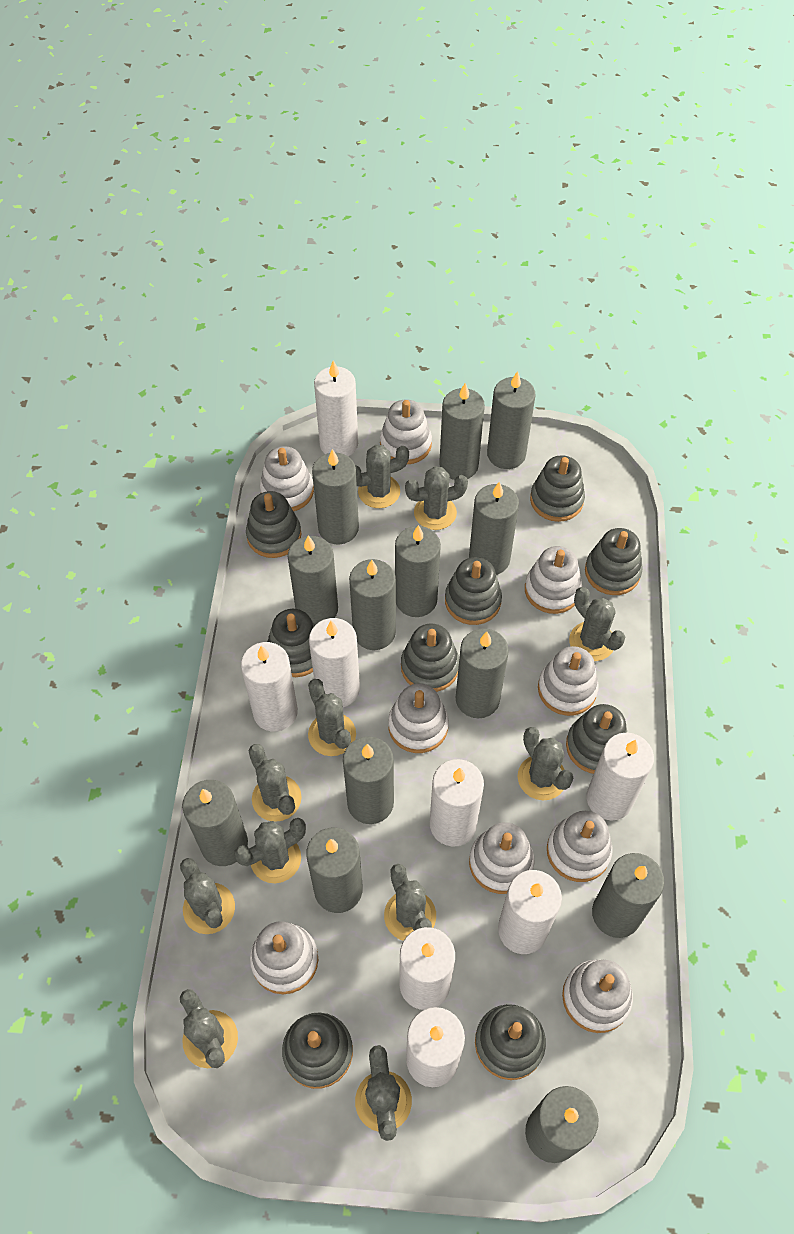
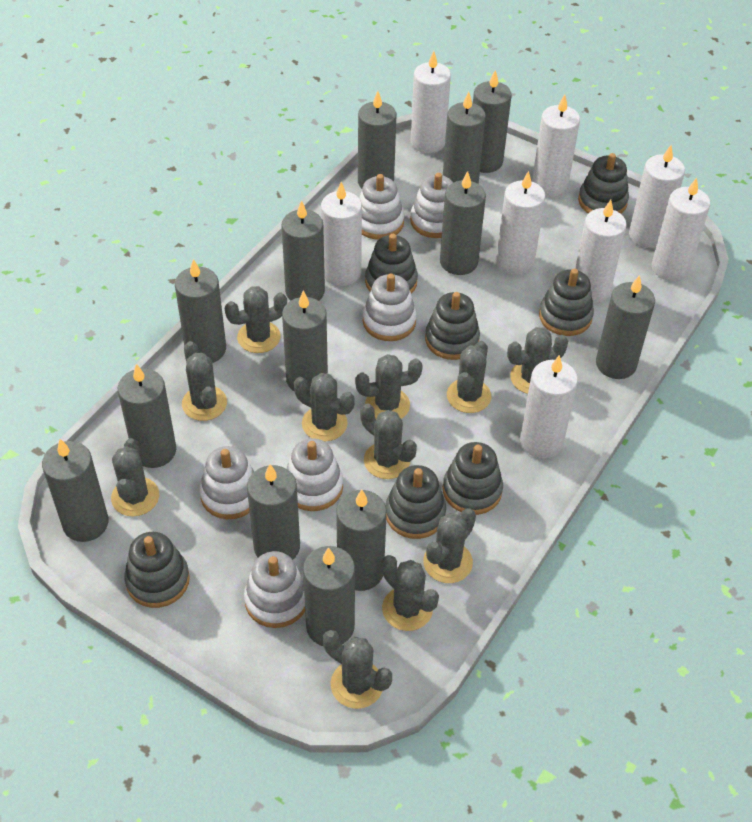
grey stacking toy: [246,491,301,558] [267,609,315,677] [282,1013,353,1089] [401,624,459,692] [445,557,502,625] [475,1004,546,1080] [530,455,585,522] [566,704,627,774] [585,528,642,595] = 9 -> [124,532,190,608] [365,234,418,294] [385,465,446,539] [425,292,480,360] [443,442,503,515] [539,269,594,336] [578,153,629,214] = 7
white stacking toy: [250,921,318,994] [260,446,314,511] [380,399,432,464] [388,683,449,753] [469,822,534,894] [525,546,582,614] [538,646,599,716] [547,811,612,882] [562,960,633,1033] = 9 -> [199,446,254,519] [244,551,305,628] [286,438,343,511] [359,174,404,240] [363,274,417,341] [410,173,453,238] = 6

